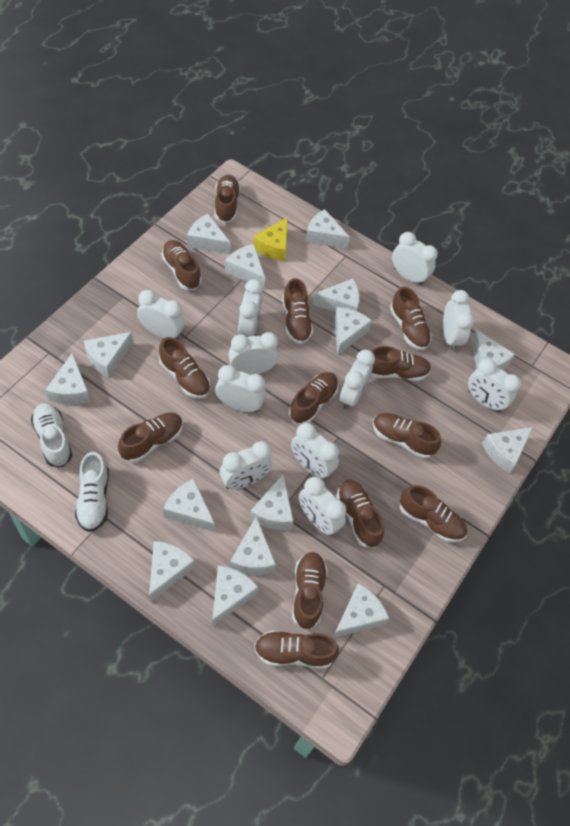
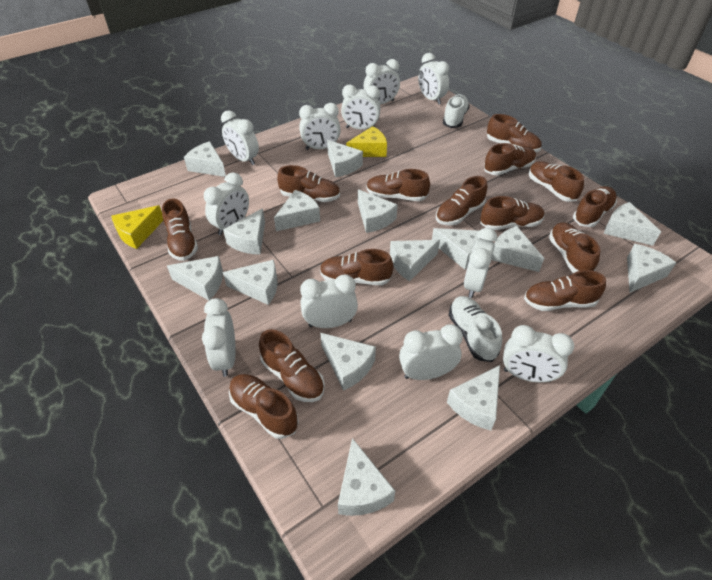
brown shoe: [118,413,183,463] [159,337,211,399] [161,240,202,290] [215,175,240,223] [254,631,339,669] [282,278,313,344] [289,372,339,424] [292,552,327,630] [336,480,384,548] [370,346,431,381] [373,413,441,459] [390,287,432,350] [400,485,467,543] = 13 -> [162,198,198,261] [229,374,299,439] [259,329,325,402] [277,165,340,202] [320,249,394,285] [366,169,430,201] [436,176,487,226] [480,196,544,230] [484,143,536,175] [487,114,541,152] [524,270,606,311] [529,161,584,202] [549,222,600,273] [573,186,617,227] = 14
yellow cheese: [253,217,288,261] = 1 -> [111,205,163,249] [346,126,387,157] = 2

